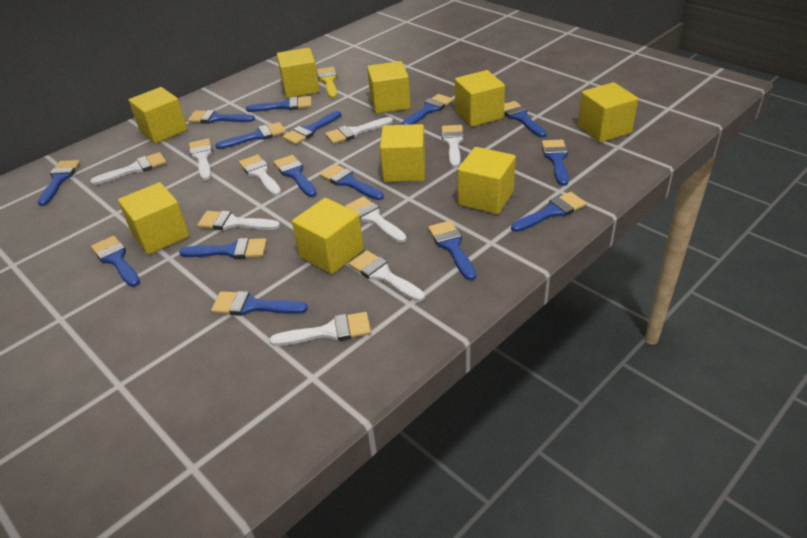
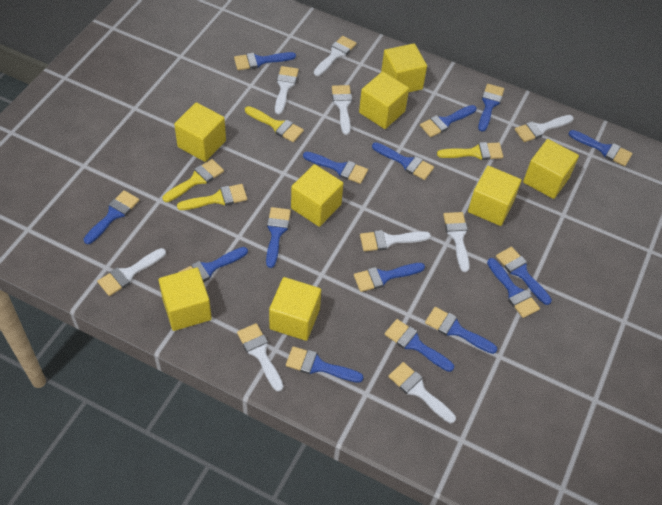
yellow brush: [317,67,337,98] = 1 -> [162,159,224,202] [177,184,247,210] [245,106,304,142] [437,142,503,160] = 4
yellow cube: [118,182,189,255] [129,87,187,144] [277,48,320,98] [292,198,364,274] [367,61,410,114] [380,124,425,182] [455,70,505,127] [458,147,516,214] [578,82,638,142] = 9 -> [159,268,212,331] [174,102,226,162] [269,277,321,341] [291,164,343,227] [359,72,409,129] [381,43,427,92] [468,166,522,226] [523,139,579,199] = 8

